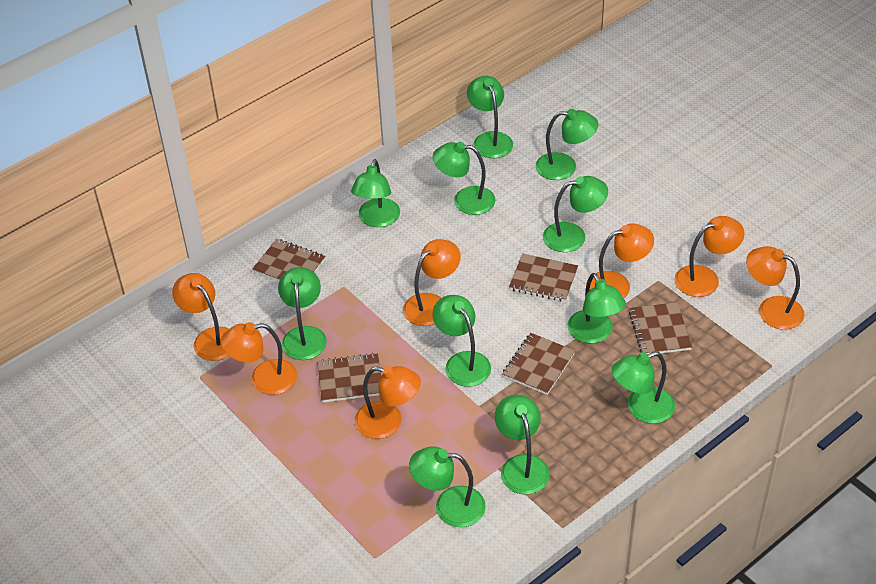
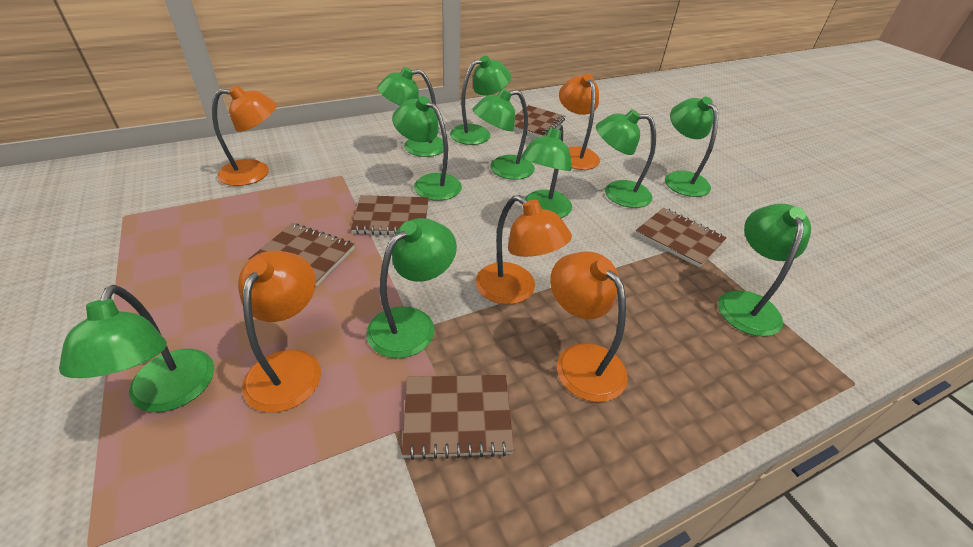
green lamp: [278,267,327,360] [351,159,400,227] [409,447,486,527] [433,142,495,215] [433,295,491,387] [467,76,513,158] [495,395,550,495] [536,109,599,180] [543,176,608,252] [568,273,626,343] [612,351,675,424] = 11 -> [59,285,214,412] [366,218,457,358] [377,67,444,157] [392,96,462,201] [450,56,511,145] [472,88,535,180] [521,124,572,218] [596,109,656,208] [665,97,718,197] [718,204,811,337] = 10
orange lamp: [172,273,229,361] [221,322,297,395] [355,365,421,439] [403,239,461,326] [586,223,654,298] [675,216,744,297] [746,246,805,330] = 7 -> [212,85,277,186] [238,251,321,412] [475,195,572,305] [550,251,628,402] [559,74,600,170] = 5

